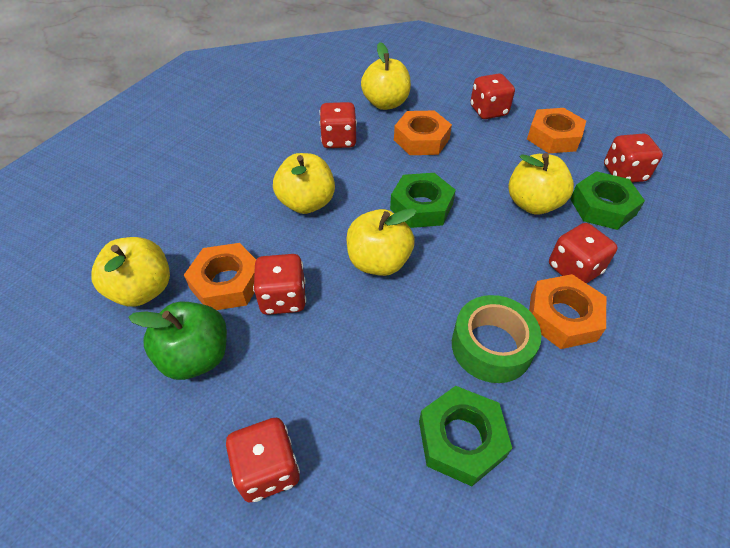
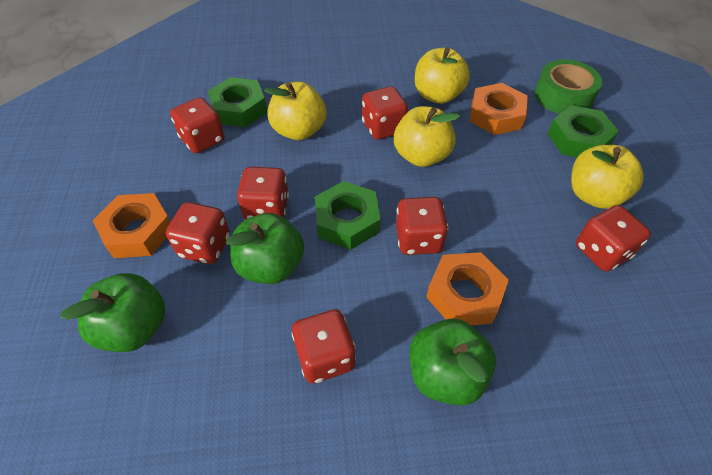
green apple: [128,302,227,380] = 1 -> [60,273,166,352] [226,213,304,284] [410,319,496,406] = 3
orange nut: [184,243,256,310] [394,110,452,155] [527,108,586,153] [529,274,606,349] = 4 -> [93,193,171,258] [426,252,509,325] [469,83,527,135] = 3
red dice: [226,418,300,502] [253,254,306,315] [319,102,357,148] [470,73,515,119] [549,223,618,284] [604,133,663,183] = 6 -> [166,202,230,264] [170,97,224,153] [237,167,289,220] [292,309,356,383] [362,86,408,140] [396,197,448,255] [576,205,651,271] = 7
yellow apple: [91,237,170,307] [273,153,335,214] [347,208,417,276] [361,42,411,110] [508,153,574,214] = 5 -> [264,81,326,140] [394,106,460,167] [415,47,470,104] [571,145,644,209] = 4

